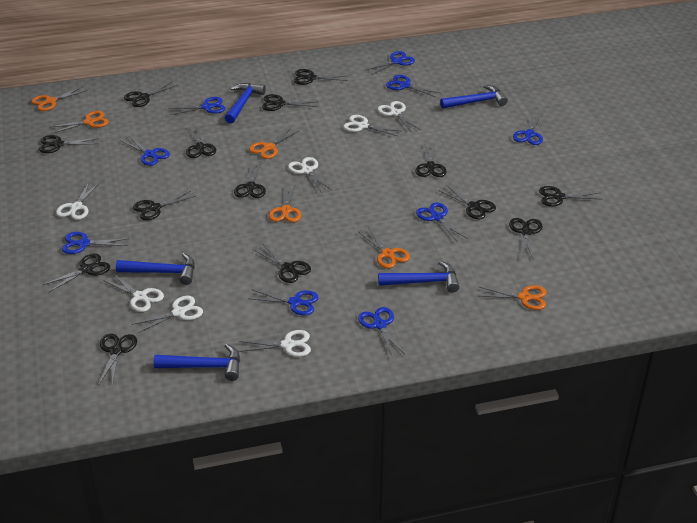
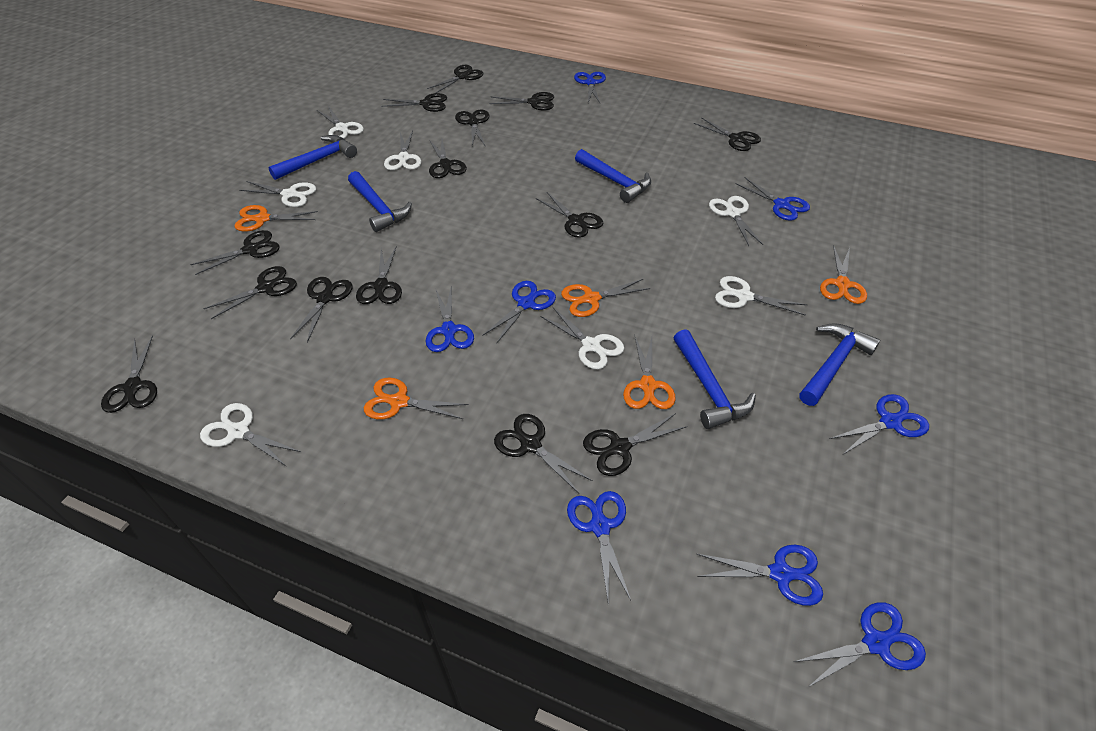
blue scissors: [62,232,129,254] [120,136,170,166] [168,97,225,115] [248,290,319,315] [358,307,405,357] [366,51,415,75] [386,75,440,97] [416,202,466,241] [513,113,543,145] = 9 -> [426,285,474,352] [482,281,556,344] [567,491,631,600] [574,72,606,103] [697,544,823,606] [736,177,810,221] [794,602,926,688] [829,394,929,454] = 8
orange scissors: [31,87,88,111] [51,111,109,133] [249,128,299,159] [269,184,301,222] [359,227,410,268] [479,285,547,310] = 6 -> [234,205,318,231] [364,377,469,419] [561,279,651,317] [623,337,676,409] [820,245,867,304] = 5

